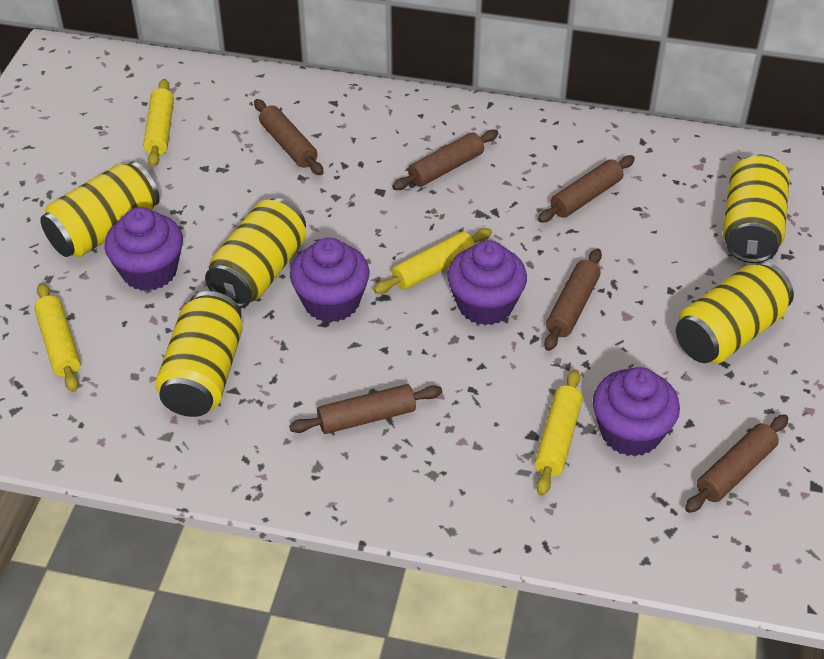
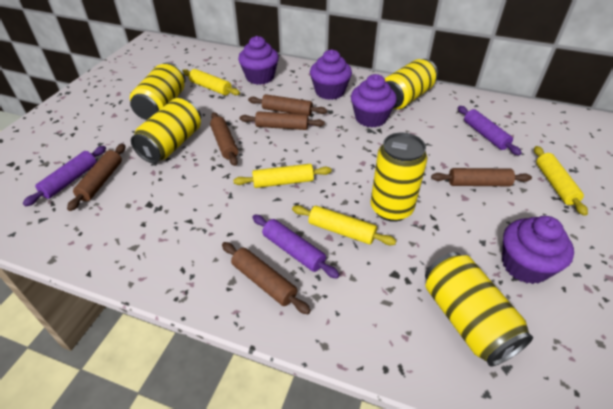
purple rolling pin: none = 0 -> [23,146,106,206] [252,215,340,279] [458,106,522,155] = 3

